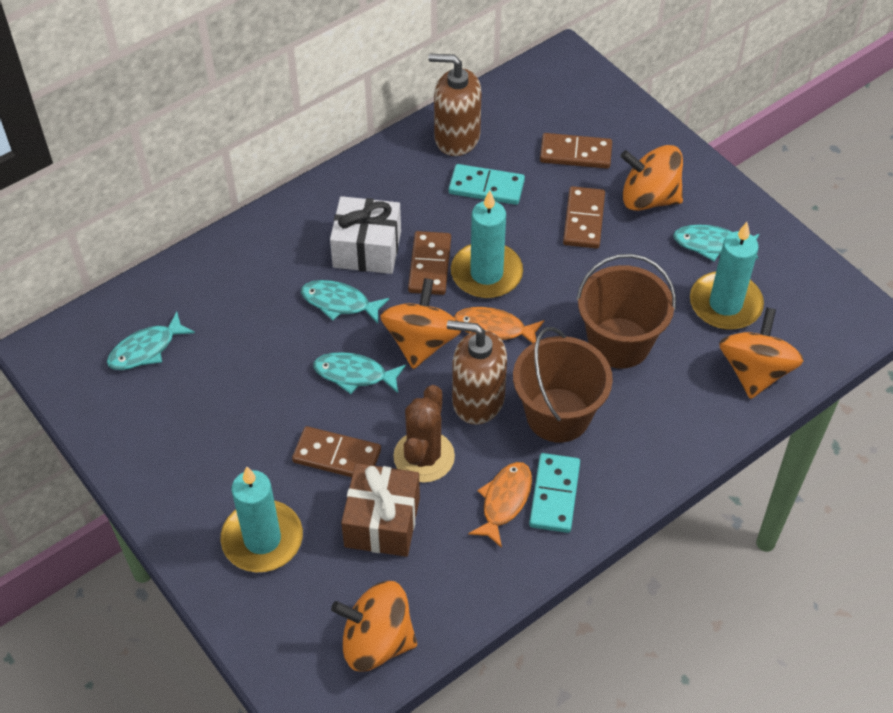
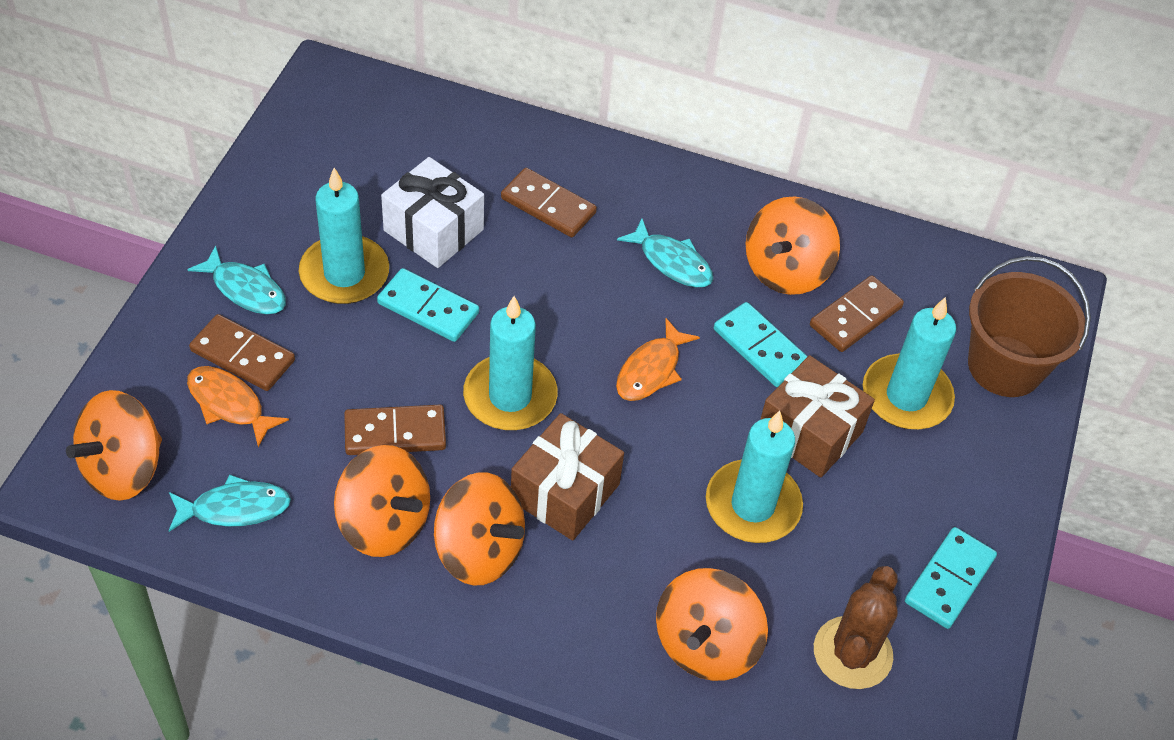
brown bucket: [513,327,613,442] [576,254,676,369] = 2 -> [968,256,1091,397] = 1
brown gift: [341,463,420,557] = 1 -> [511,413,624,541] [760,355,875,478] = 2
brown soap dispenser: [428,54,481,156] [447,320,507,425] = 2 -> none = 0
orange spinning top: [331,581,417,671] [380,278,461,369] [621,145,683,211] [719,307,804,399] = 4 -> [66,390,162,501] [334,445,430,557] [434,472,525,586] [656,568,768,681] [746,196,840,295] = 5
turquoise candle: [220,466,303,572] [451,190,523,298] [690,222,764,330] = 3 -> [299,168,389,304] [463,296,558,430] [706,410,803,543] [863,297,956,429] = 4
turquoise domino: [449,164,525,205] [529,453,580,533] = 2 -> [377,268,479,342] [714,302,808,387] [905,527,997,629] = 3
turquoise fish: [107,312,195,370] [301,280,389,324] [313,352,406,394] [673,224,759,261] = 4 -> [168,474,291,532] [187,245,286,314] [617,219,713,287] = 3

